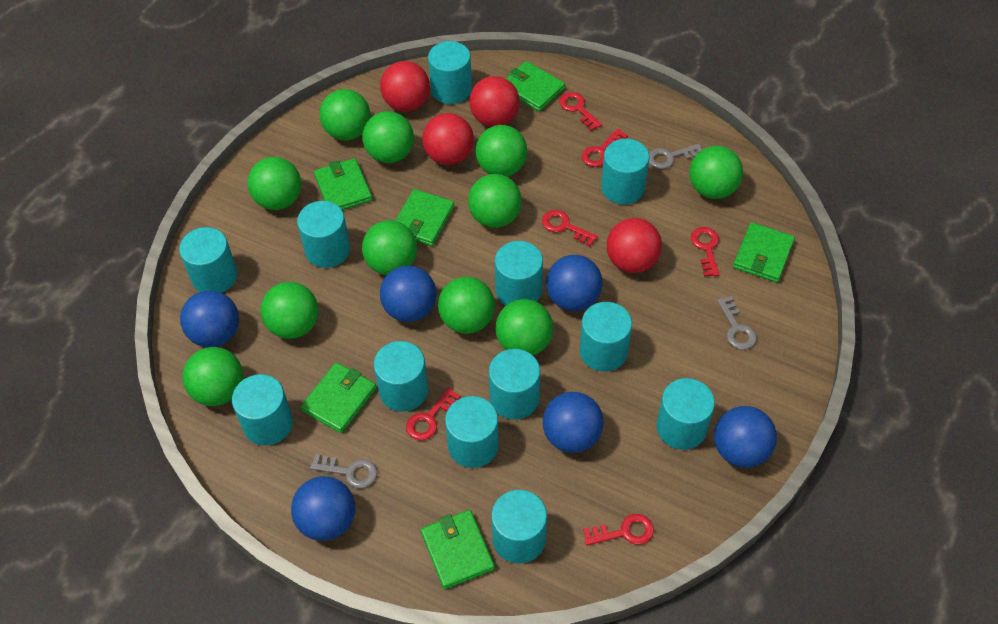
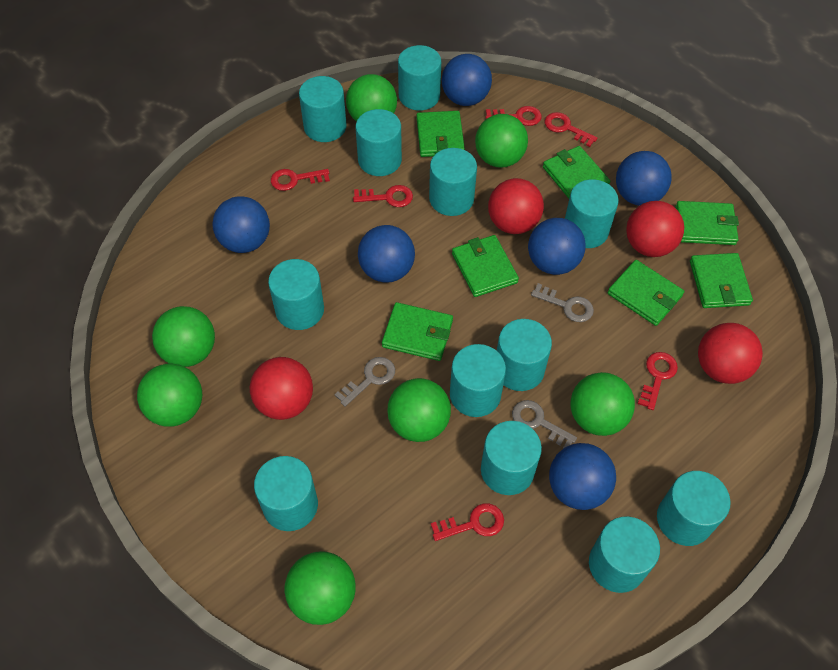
green ball: [182,347,243,406] [248,157,301,210] [260,282,319,339] [319,89,371,140] [362,111,414,163] [362,220,417,275] [438,277,495,334] [468,174,522,228] [475,125,527,177] [495,299,553,355] [689,146,743,199] = 11 -> [137,363,202,427] [152,306,215,367] [285,551,356,625] [346,74,397,122] [387,378,451,442] [475,114,528,168] [571,372,635,436] = 7
green wallet: [300,362,376,433] [314,158,372,210] [395,189,454,246] [421,510,495,589] [506,61,565,112] [733,222,795,282] = 6 -> [382,302,453,361] [417,111,465,157] [452,235,519,297] [543,146,611,198] [607,260,684,326] [675,201,739,245] [690,253,753,308] = 7

